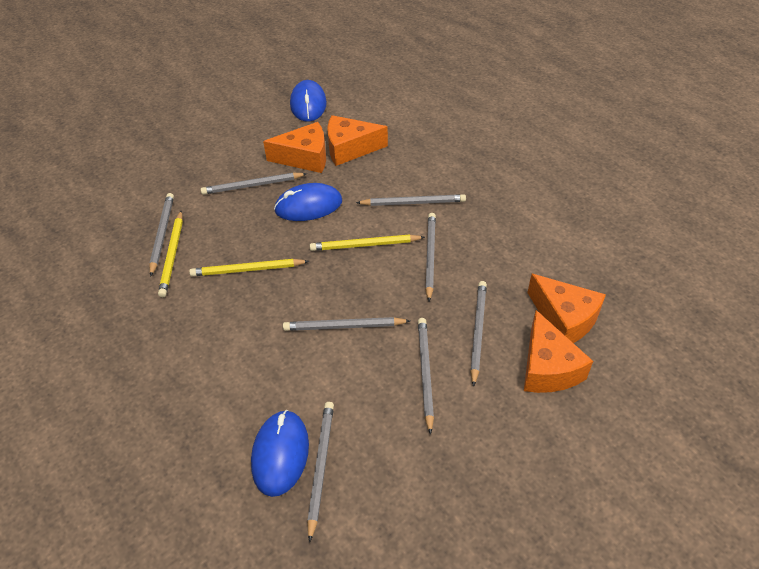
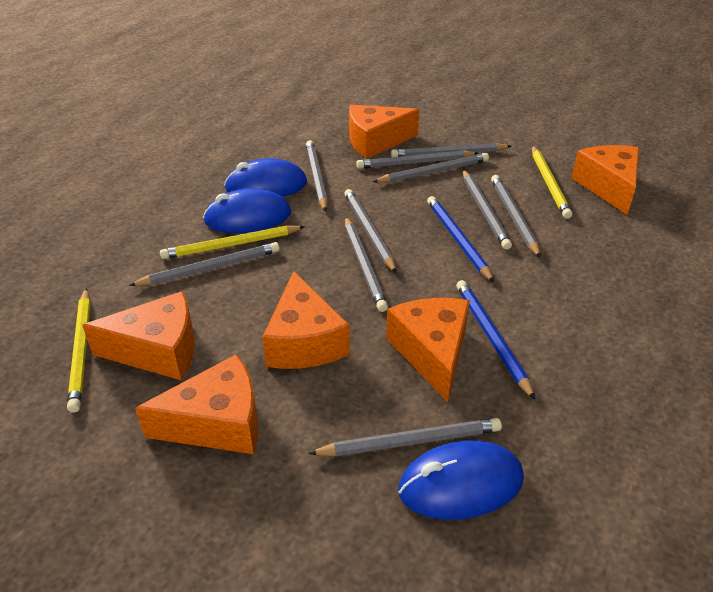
blue pencil: none = 0 -> [427,196,494,282] [456,280,535,400] = 2
grey pencil: [149,193,174,277] [201,173,307,195] [283,317,410,331] [307,402,334,543] [356,194,466,206] [418,318,434,435] [425,213,436,302] [470,281,487,387] = 8 -> [129,242,279,286] [306,140,328,212] [308,418,502,457] [344,189,396,273] [345,217,388,312] [356,150,478,169] [372,153,489,183] [391,143,512,157] [463,170,512,250] [491,175,541,258] = 10
orange cheese: [263,122,326,173] [327,115,388,166] [524,310,593,393] [527,274,606,343] = 4 -> [82,291,195,380] [135,354,258,454] [262,271,350,369] [349,105,419,159] [386,298,470,402] [571,145,639,215] = 6

